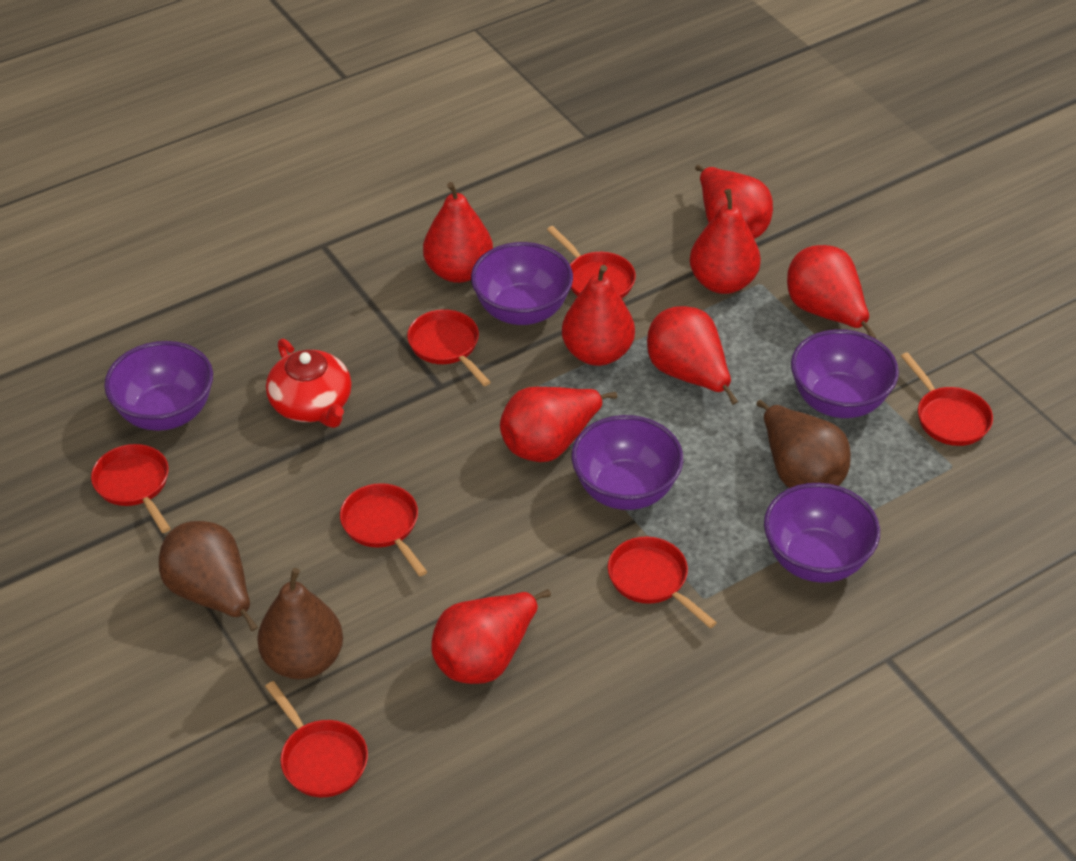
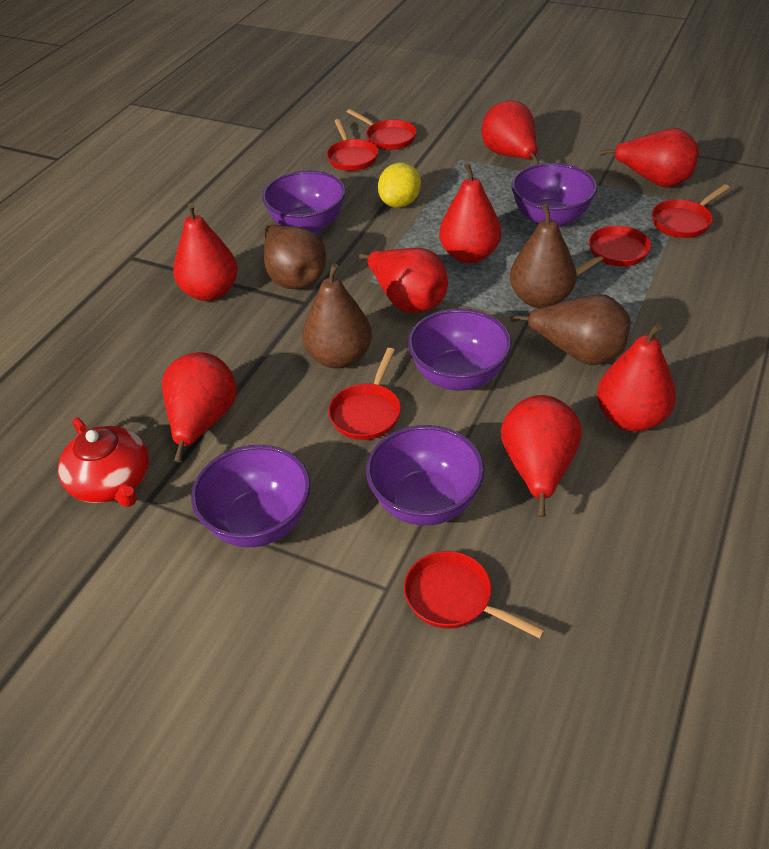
brown pear: [159,521,258,631] [257,568,343,679] [756,400,851,488] = 3 -> [264,224,326,289] [302,263,372,369] [510,204,577,308] [510,294,631,365] = 4
red pan: [91,444,171,533] [265,681,368,797] [340,483,427,577] [407,309,491,386] [547,226,636,298] [608,537,717,628] [901,352,993,446] = 7 -> [327,119,378,171] [328,348,401,440] [347,109,417,150] [404,551,545,639] [576,226,651,275] [652,184,730,238] = 6
yellow lemon: none = 0 -> [378,162,421,208] = 1

